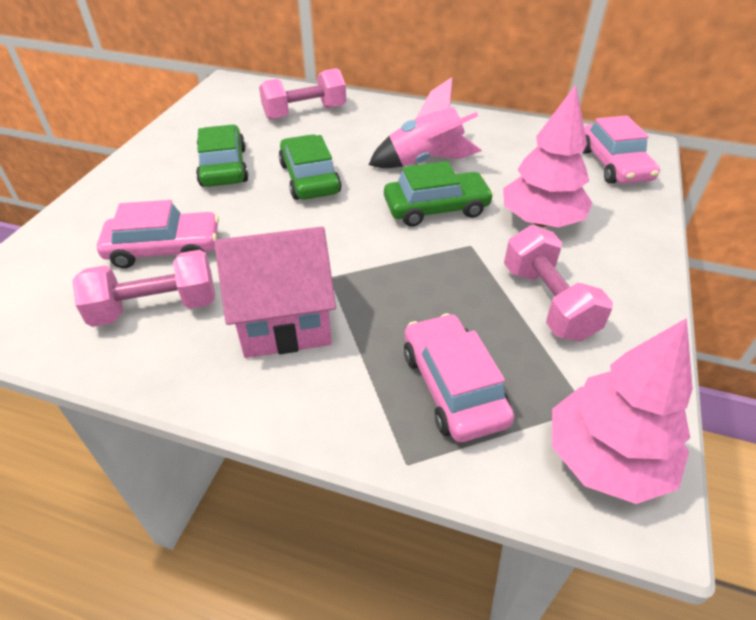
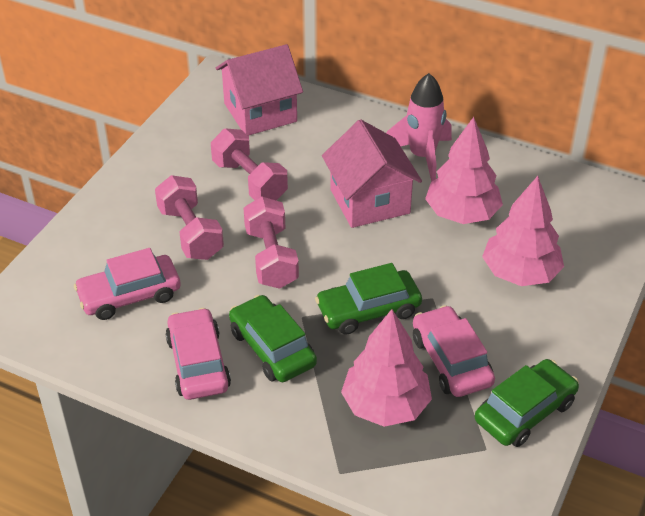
pink house: [214,227,336,358] = 1 -> [216,44,303,136] [322,119,422,228] = 2
pink tree: [503,85,592,227] [552,318,693,504] = 2 -> [341,309,432,427] [425,117,503,224] [482,176,564,286] = 3

